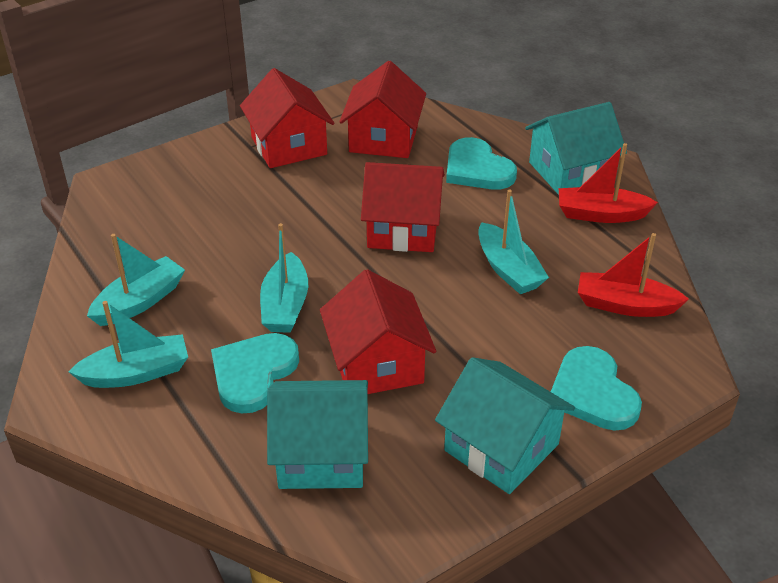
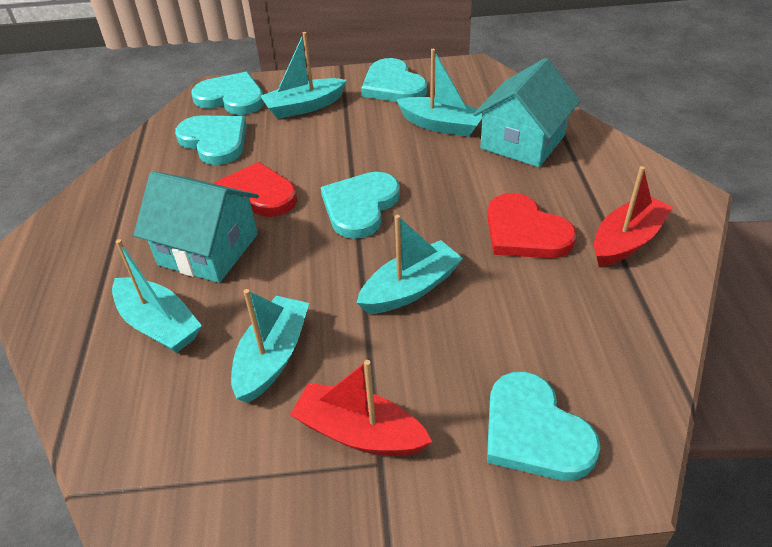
red heart: none = 0 -> [213,162,297,217] [487,193,577,258] = 2
red house: [240,68,335,168] [320,269,436,394] [339,61,426,158] [361,162,445,252] = 4 -> none = 0
turquoise boat: [68,301,188,388] [87,234,185,326] [260,223,308,333] [478,190,549,294] = 4 -> [112,239,202,353] [231,289,309,403] [261,32,346,119] [357,215,463,314] [396,49,483,137] = 5
turquoise heart: [211,333,299,413] [446,137,517,190] [551,346,642,431] = 3 -> [175,115,247,165] [191,72,265,115] [321,172,400,239] [361,58,427,102] [487,372,601,480] = 5
turquoise house: [267,380,368,489] [435,357,575,494] [525,102,627,195] = 3 -> [134,171,259,283] [473,58,580,167] = 2

